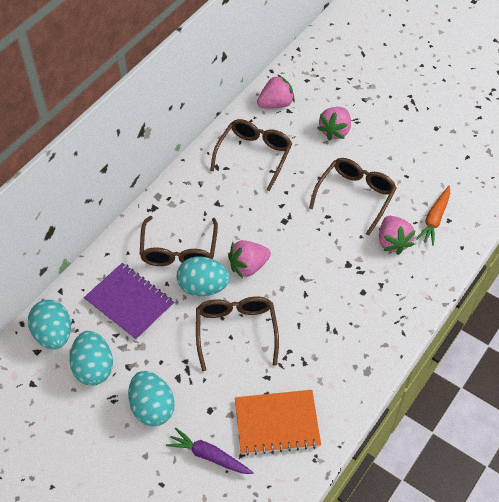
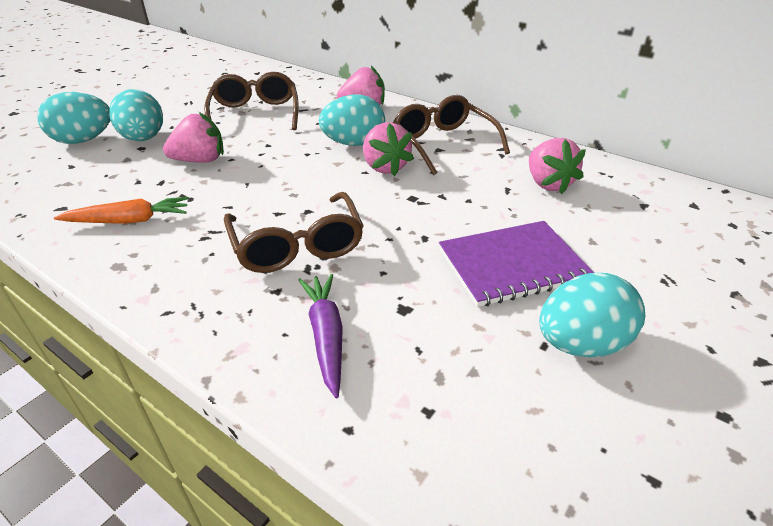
brown glasses: [139,216,218,266] [196,297,279,371] [210,119,292,191] [309,158,397,236] = 4 -> [204,72,298,130] [224,192,364,273] [393,95,510,175] = 3
orange notebook: [235,390,321,456] = 1 -> none = 0

